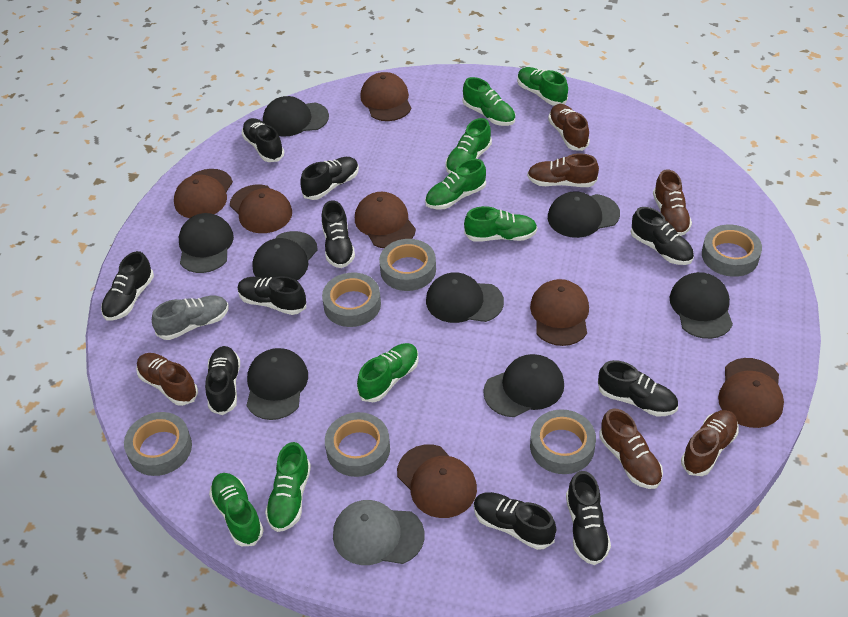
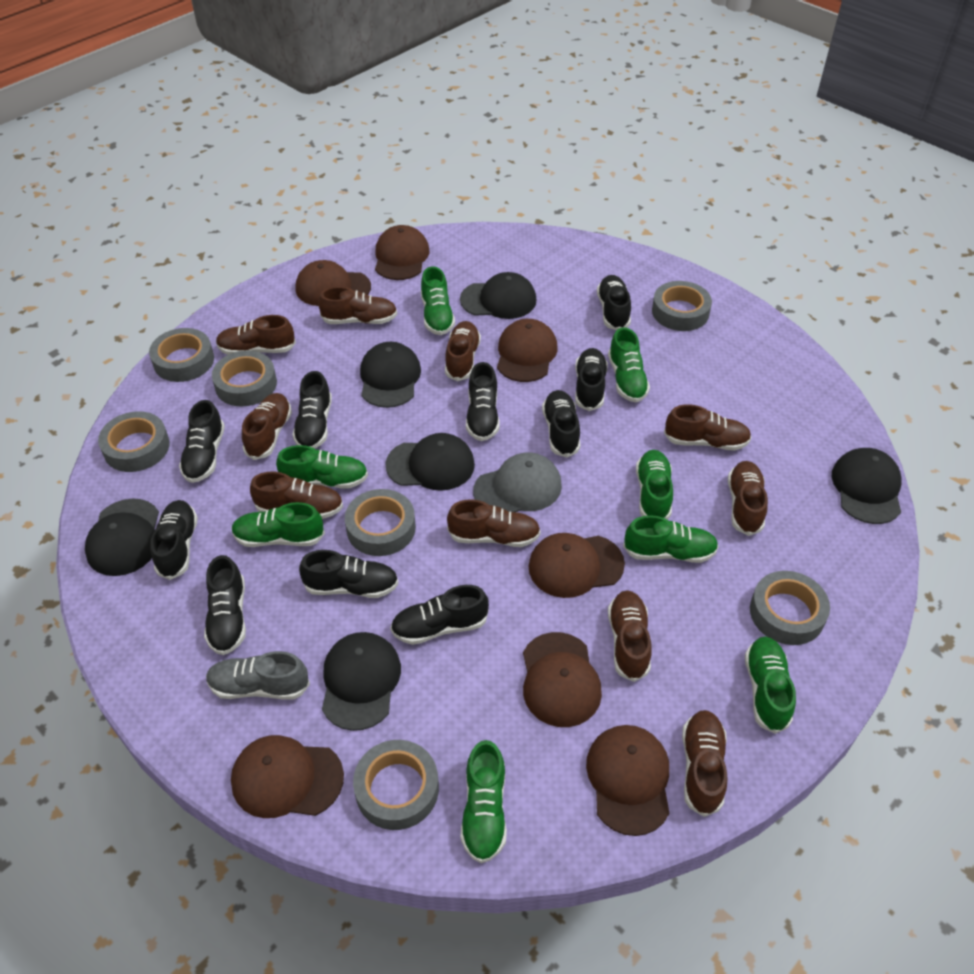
black cap: [179,213,234,273] [246,348,308,420] [252,231,318,280] [263,96,329,136] [426,272,504,323] [483,354,564,417] [548,191,620,238] [670,272,733,339] = 8 -> [85,498,159,576] [322,632,401,731] [360,342,421,408] [385,433,475,491] [460,272,537,319] [832,448,902,524] = 6
brown shoe: [136,353,198,406] [527,153,599,187] [548,104,590,151] [599,408,663,489] [653,169,692,236] [681,410,739,476] = 6 -> [216,315,296,355] [242,393,292,460] [250,471,343,519] [318,287,397,324] [445,321,481,381] [447,499,541,547] [608,590,652,682] [664,404,751,451] [682,710,727,817] [728,461,768,536] = 10
grey tape: [124,412,192,476] [322,273,381,327] [325,412,390,477] [379,239,436,291] [530,409,596,474] [702,224,762,277] = 6 -> [98,411,170,472] [149,328,214,382] [212,351,277,407] [345,489,416,556] [353,740,439,830] [652,281,712,331] [750,571,830,645] = 7

